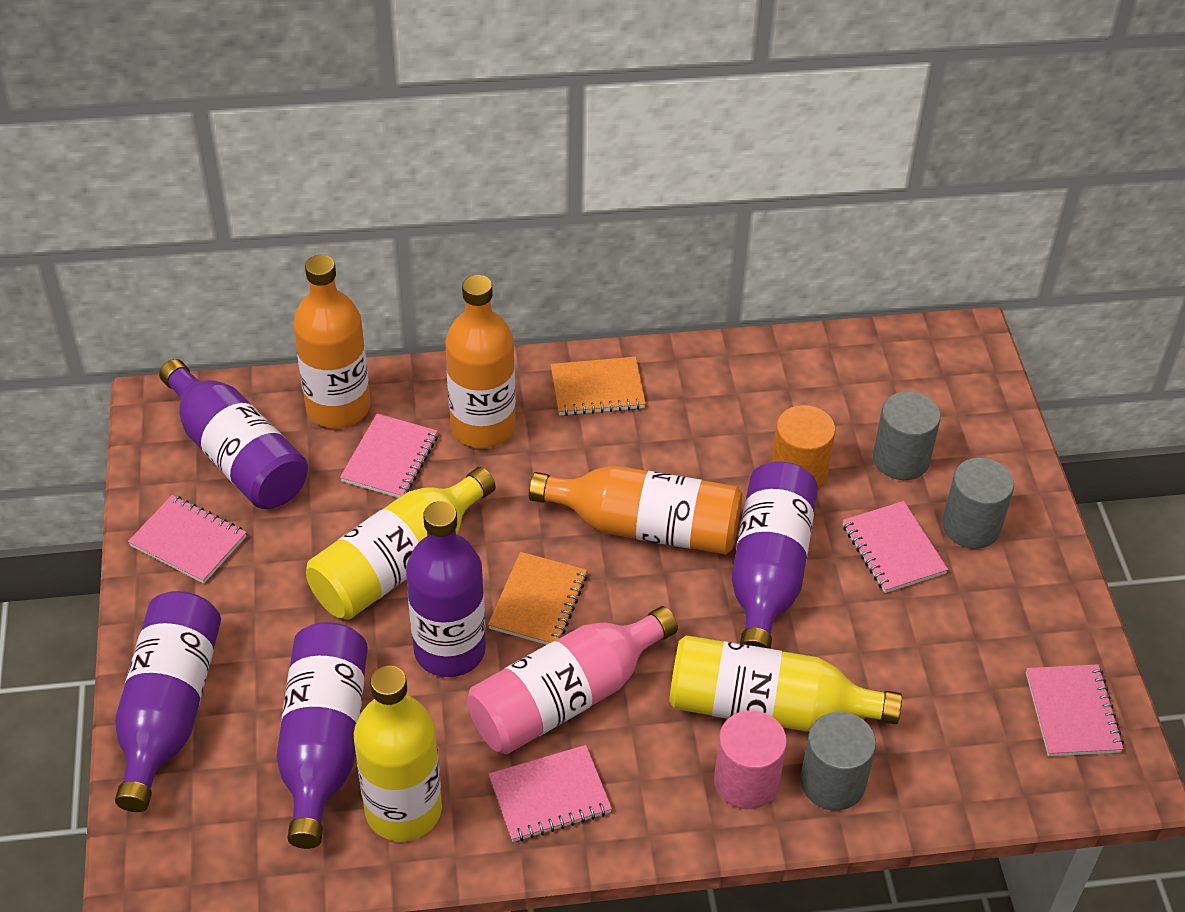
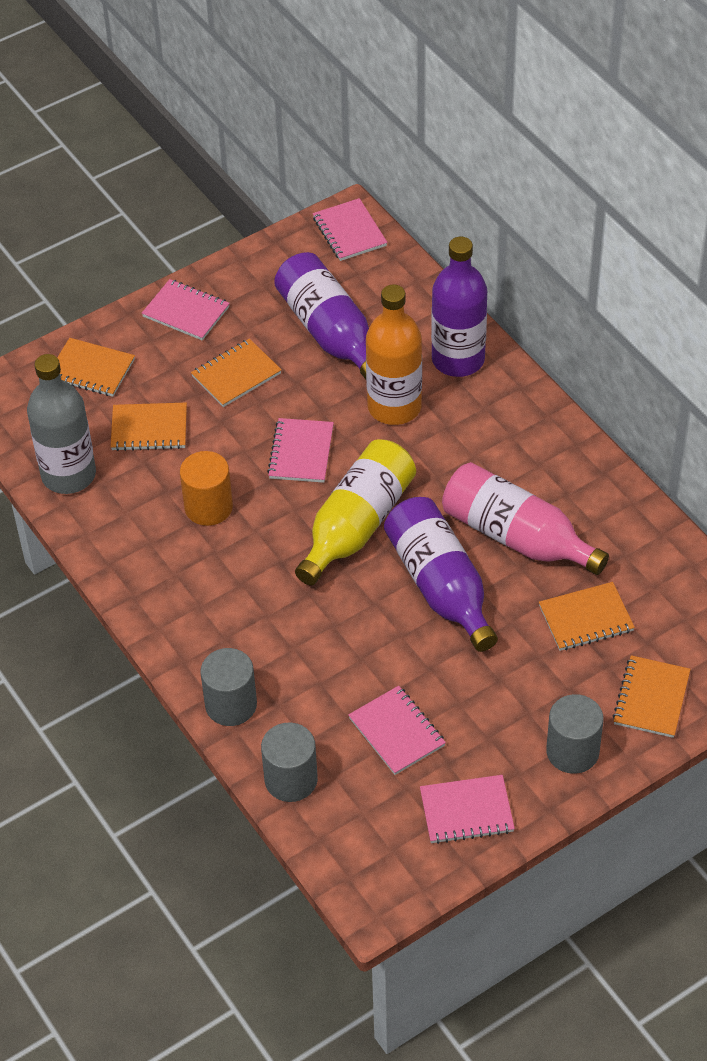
grey bottle: none = 0 -> [27,354,96,494] = 1
orange bottle: [293,255,370,428] [445,275,516,448] [529,466,742,555] = 3 -> [366,284,422,425] = 1
orange notebook: [488,552,587,645] [551,357,646,416] = 2 -> [57,338,135,397] [111,403,187,451] [191,339,281,407] [539,582,635,651] [613,655,691,738] = 5
pink cylinder: [714,710,787,809] = 1 -> none = 0
purple bottle: [115,591,221,812] [159,359,308,509] [276,622,368,849] [406,501,486,677] [731,462,818,649] = 5 -> [274,252,369,379] [384,497,498,652] [431,237,487,377] = 3
yellow bottle: [306,467,496,620] [354,666,442,842] [669,635,902,732] = 3 -> [295,439,416,585] = 1

